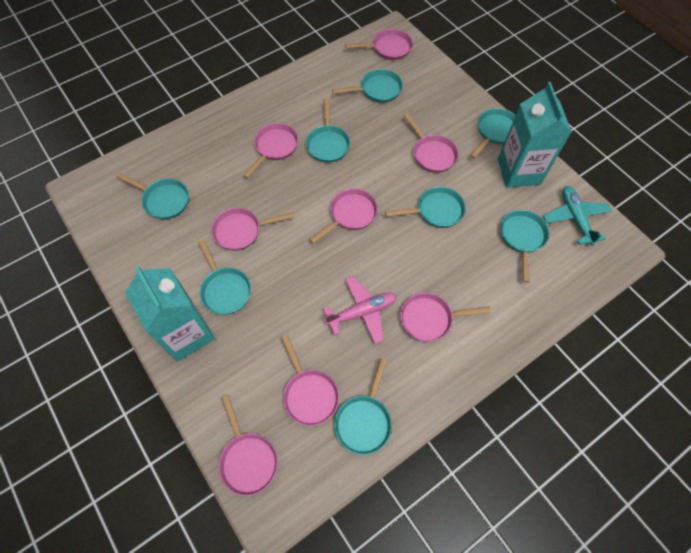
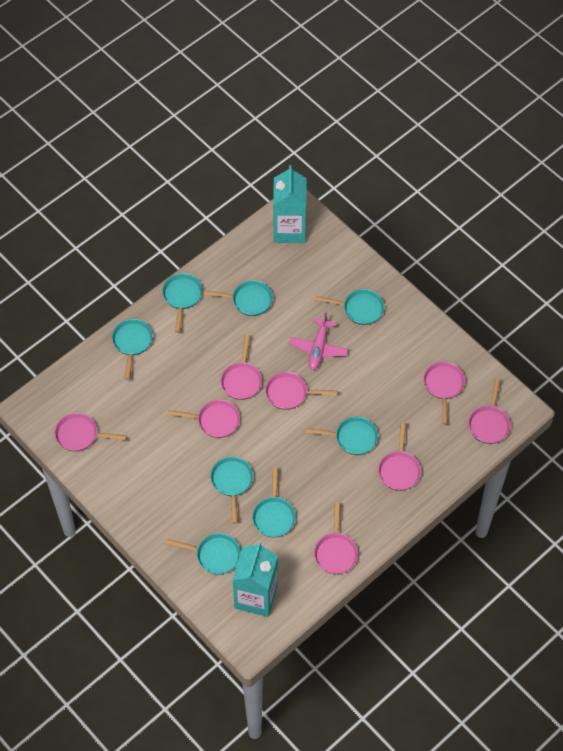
turquoise plane: [544,186,612,246] = 1 -> none = 0

